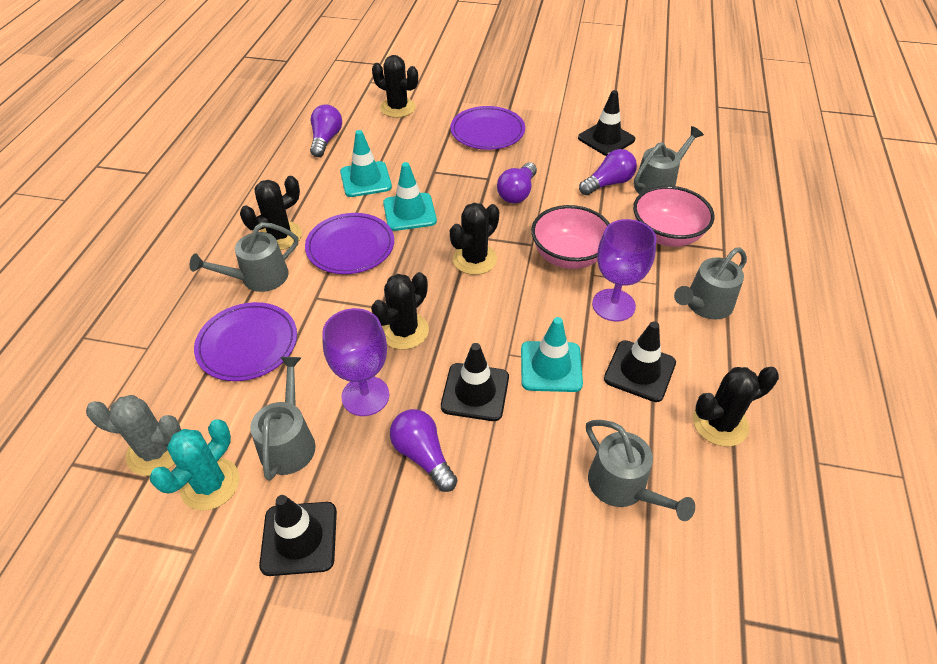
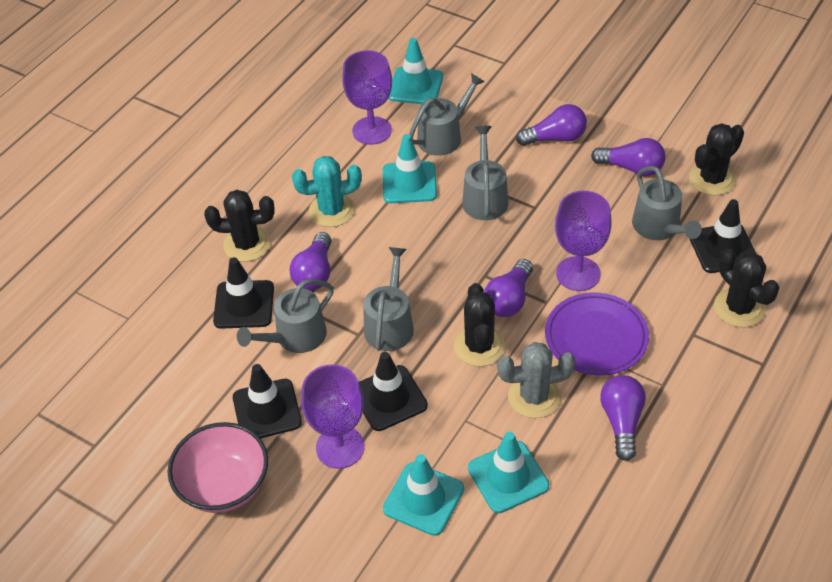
black cactus: [240,176,302,250] [371,272,429,350] [372,55,418,118] [450,203,499,275] [693,367,779,447] = 5 -> [204,190,275,262] [454,283,505,366] [689,123,744,195] [714,249,779,327] = 4
pink bowl: [531,205,610,269] [633,186,715,247] = 2 -> [167,422,268,513] = 1
purple goblet: [322,308,389,416] [592,219,656,321] = 2 -> [301,364,365,469] [342,50,392,145] [555,191,612,291] = 3
purple light bulb: [310,104,342,157] [390,409,457,492] [497,163,537,203] [579,149,637,195] = 4 -> [290,232,332,290] [484,259,533,317] [516,104,587,146] [591,138,665,176] [600,375,646,461] = 5
purple plate: [194,302,297,381] [305,213,394,274] [450,106,525,150] = 3 -> [545,293,649,376] = 1
turquoise traffic cone: [340,130,392,197] [383,162,437,231] [521,317,583,392] = 3 -> [383,134,437,203] [383,454,464,536] [388,38,443,104] [468,432,549,513] = 4

